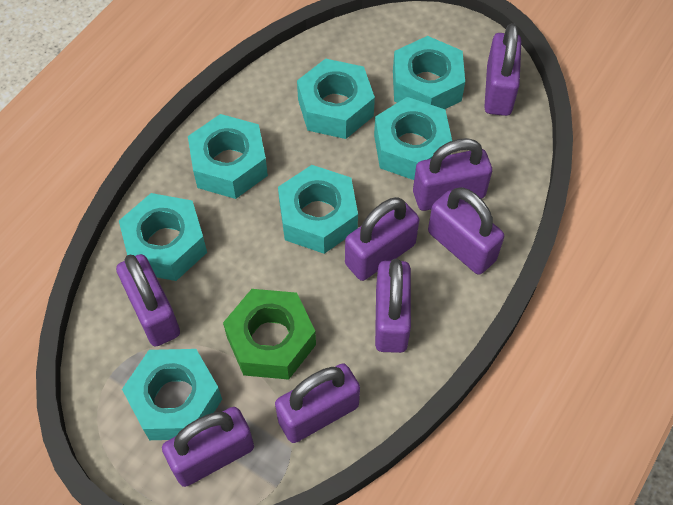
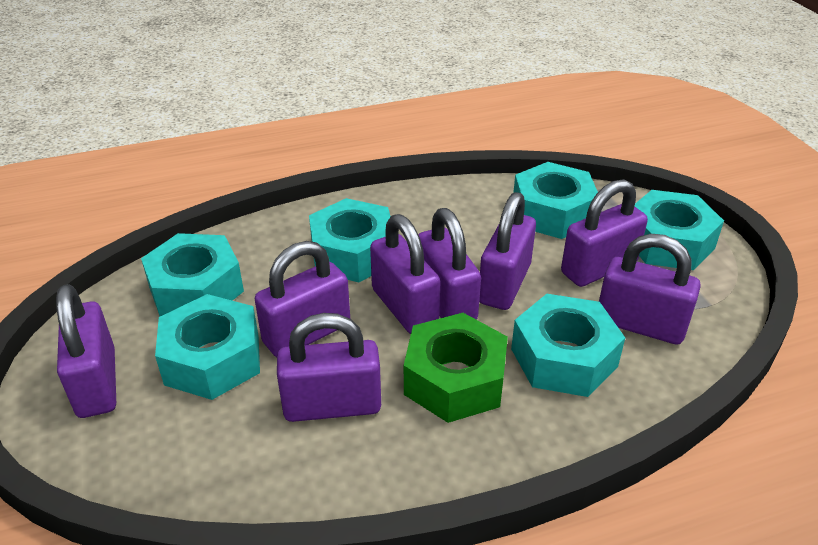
turquoise nut: [119,193,207,281] [122,349,222,440] [188,114,268,199] [278,165,358,254] [297,58,375,139] [374,97,452,180] [393,36,465,109] = 7 -> [141,233,244,316] [155,294,260,400] [309,198,391,282] [511,294,625,397] [513,162,598,239] [635,190,724,270] = 6

